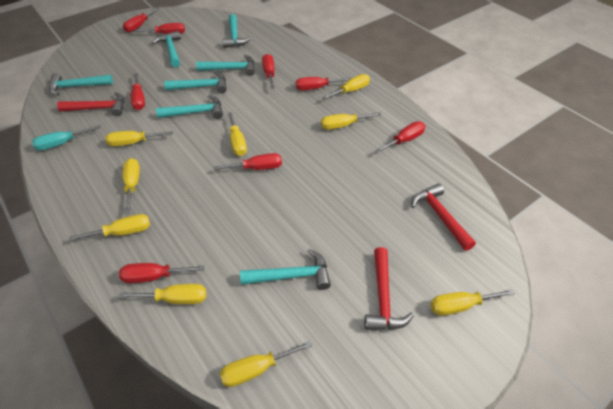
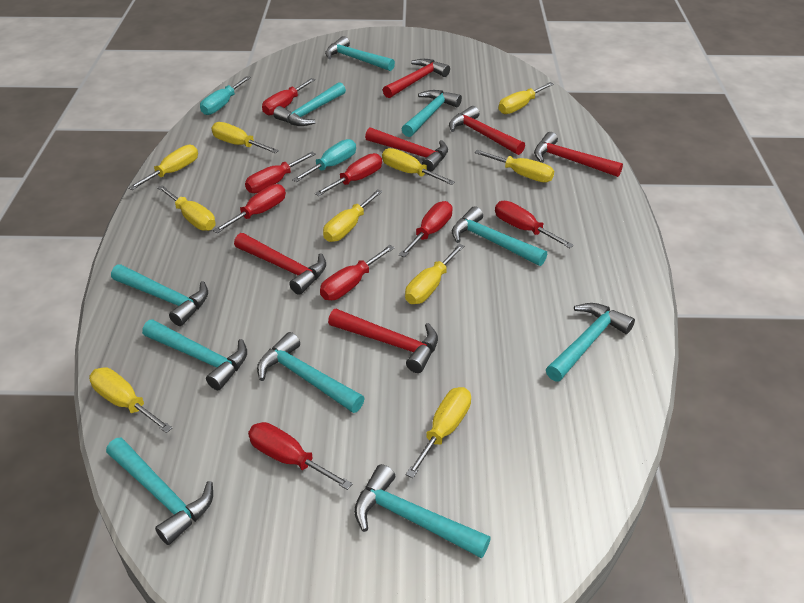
red hammer: [57,92,124,116] [364,247,414,330] [411,183,476,251] = 3 -> [234,233,326,295] [328,309,438,373] [365,127,448,172] [383,59,450,98] [449,106,525,155] [534,132,623,177] = 6
turquoise hammer: [49,73,113,96] [152,31,181,67] [156,95,223,119] [164,71,227,93] [196,55,255,76] [222,14,251,48] [240,249,331,290] = 7 -> [106,437,213,545] [111,264,208,326] [142,319,247,390] [257,332,365,413] [273,82,346,126] [325,36,395,71] [354,464,491,558] [402,90,462,137] [452,206,547,266] [546,303,635,381] = 10
turquoise screwdriver: [32,125,101,150] = 1 -> [200,76,251,115] [292,139,356,182] = 2
yellow screwdriver: [69,214,150,241] [106,131,173,146] [119,284,206,304] [123,158,140,213] [220,341,312,387] [228,112,247,156] [321,112,381,130] [322,74,370,100] [431,289,515,316] = 9 -> [89,367,172,433] [128,145,198,190] [157,185,216,231] [211,122,279,153] [323,189,383,242] [382,148,455,185] [405,244,464,304] [406,387,471,478] [474,150,554,182] [499,82,554,114] = 10

